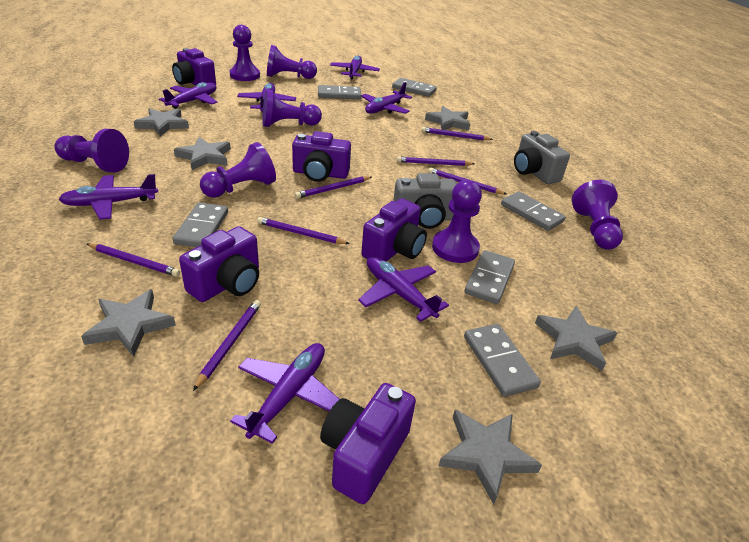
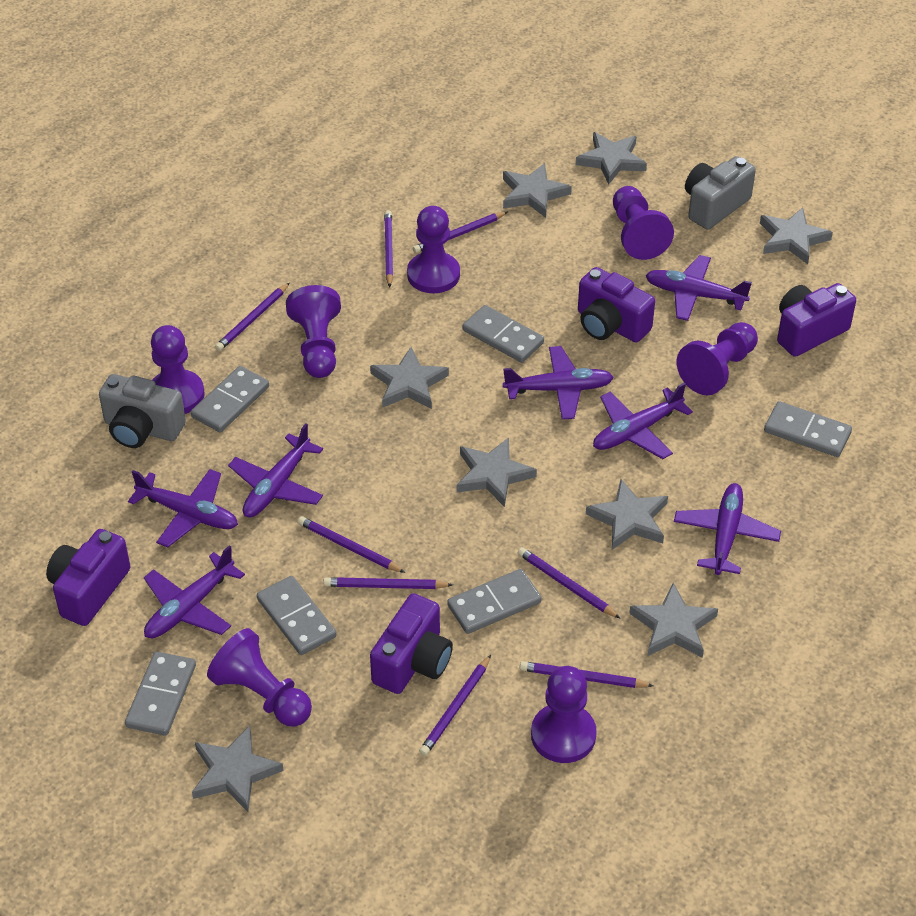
grey star: [81,289,176,357] [134,108,189,137] [174,137,231,170] [425,106,470,130] [439,410,542,504] [535,306,617,371] = 6 -> [192,726,284,812] [370,347,449,409] [457,437,537,507] [503,163,572,218] [576,132,647,185] [586,479,668,550] [629,583,718,658] [760,207,833,264] = 8
purple camera: [172,48,216,86] [179,226,259,302] [292,131,351,182] [320,383,416,504] [361,198,427,262] = 5 -> [46,529,131,626] [370,593,453,694] [578,267,655,342] [777,283,856,357] = 4
purple pencil: [87,243,180,277] [193,300,261,391] [257,217,350,244] [295,176,371,199] [397,156,475,166] [421,127,493,141] [428,168,507,194] = 7 -> [215,283,289,351] [298,516,405,573] [323,577,453,589] [384,210,393,288] [413,212,507,253] [419,655,491,756] [518,547,621,619] [520,661,654,688] = 8

